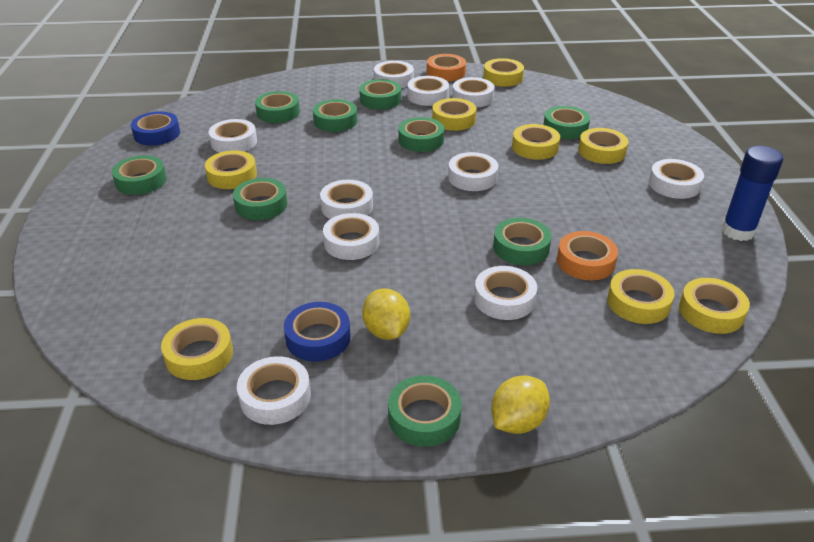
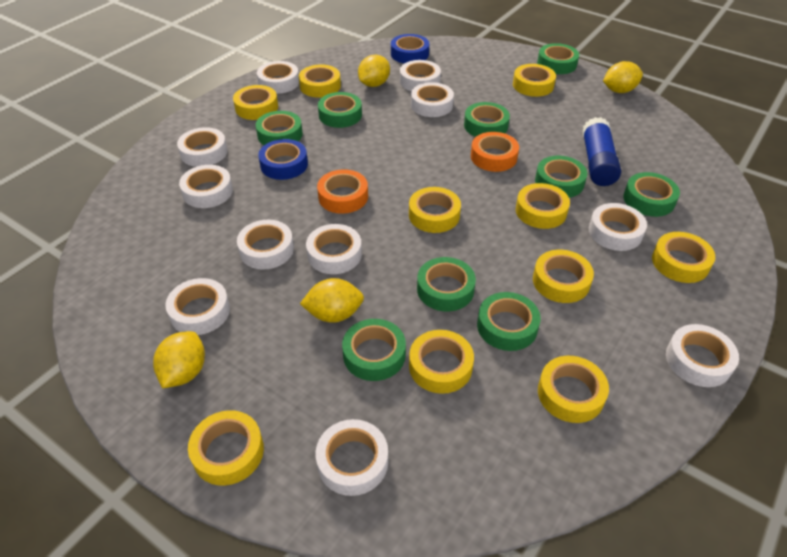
white tape: [208,119,257,153] [237,356,311,425] [320,180,373,219] [323,213,379,260] [374,61,414,88] [408,76,449,106] [448,152,498,191] [452,77,494,108] [474,266,537,320] [649,159,704,199] = 10 -> [165,278,230,335] [177,127,228,167] [179,165,233,208] [237,220,294,270] [257,61,299,94] [306,224,362,274] [316,419,388,496] [400,60,441,91] [411,82,454,117] [589,203,647,251] [666,324,739,387] = 11
yellow lemon: [362,288,410,340] [491,375,550,434] = 2 -> [153,331,205,388] [300,278,364,323] [358,55,390,87] [603,61,643,93] = 4
yellow tape: [161,318,233,380] [205,150,257,189] [432,98,476,131] [483,58,524,87] [512,124,560,160] [578,128,628,164] [607,269,675,324] [679,278,750,334] = 8 -> [188,410,264,486] [233,85,278,120] [299,65,341,97] [409,187,461,233] [409,330,474,394] [513,64,556,97] [516,183,570,229] [533,250,594,303] [538,356,609,423] [652,232,715,283] = 10

